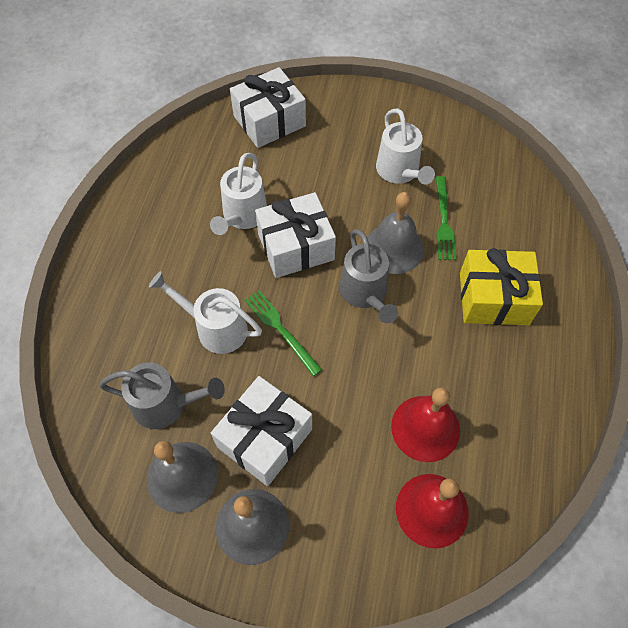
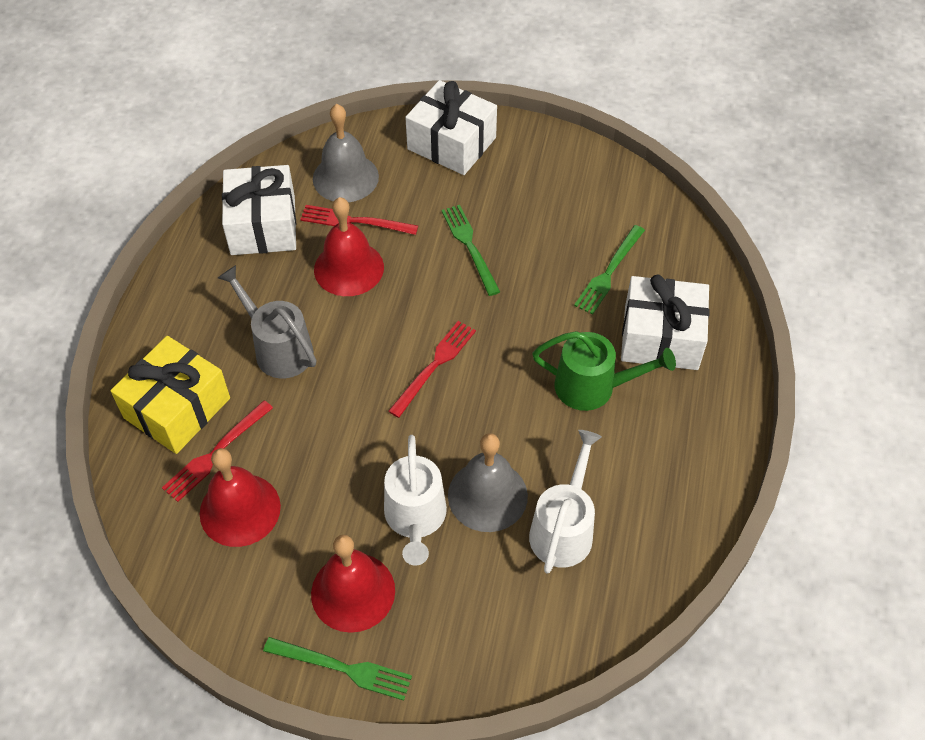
green fork: [245,290,322,376] [436,176,456,260] = 2 -> [263,637,412,701] [441,205,500,296] [574,225,645,315] = 3
green watering can: none = 0 -> [532,331,676,411] = 1
grey bell: [147,441,218,513] [216,489,289,565] [367,192,424,274] = 3 -> [313,104,379,202] [448,433,528,532] = 2
grey watering can: [99,363,225,429] [340,229,398,323] = 2 -> [218,265,316,378] = 1
red bell: [391,387,460,462] [396,474,469,548] = 2 -> [200,448,281,547] [311,535,395,633] [314,197,384,296] = 3
red fork: none = 0 -> [162,400,273,502] [300,205,418,235] [388,321,476,418] = 3
white watering can: [149,271,262,354] [210,153,267,235] [376,108,435,185] = 3 -> [384,435,447,566] [529,430,602,574] = 2

